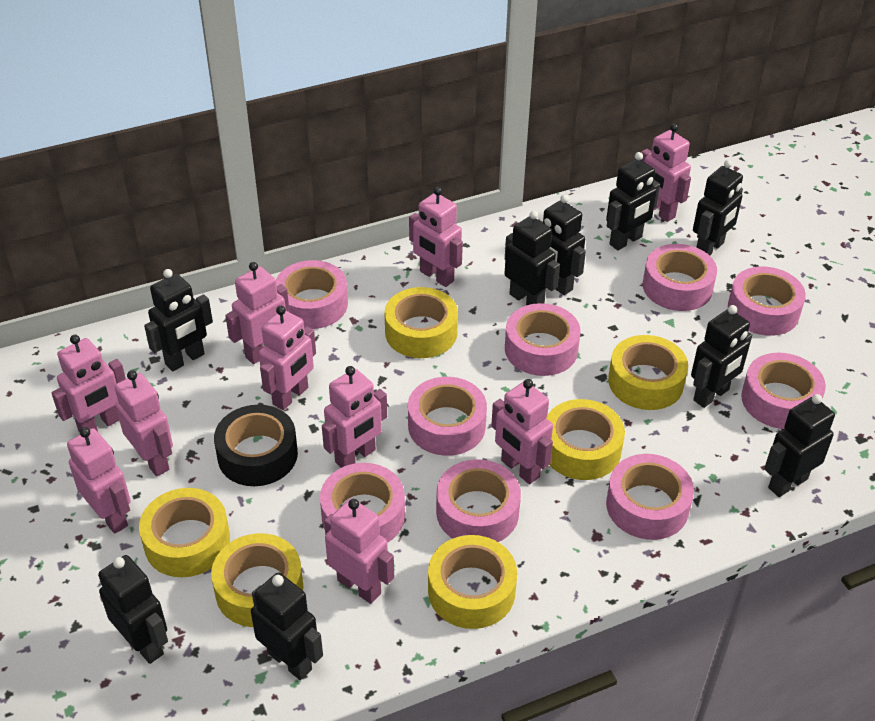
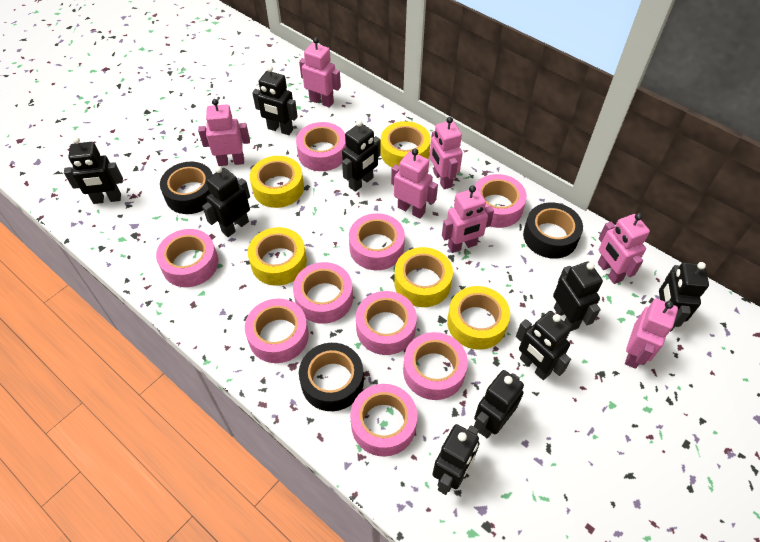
black tape: [214,405,298,486] = 1 -> [160,162,213,214] [299,343,364,411] [523,202,583,259] = 3
pink robot: [52,335,126,432] [67,427,131,534] [115,370,173,476] [225,262,289,364] [259,306,316,410] [322,366,387,468] [324,499,394,604] [409,187,463,287] [491,379,553,484] [641,123,691,222] = 10 -> [198,99,250,166] [299,37,341,108] [391,149,438,219] [430,117,463,189] [442,185,494,253] [598,213,650,284] [625,299,678,369] = 7
yellow tape: [139,488,230,577] [211,533,303,627] [384,287,458,358] [428,535,517,629] [547,399,625,480] [608,335,688,410] = 6 -> [248,227,307,286] [250,156,304,208] [381,121,431,167] [394,247,453,307] [447,286,510,350] = 5

